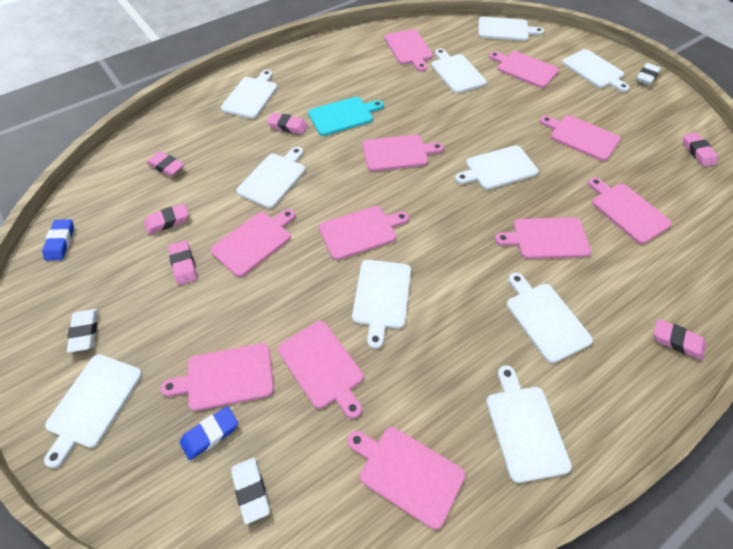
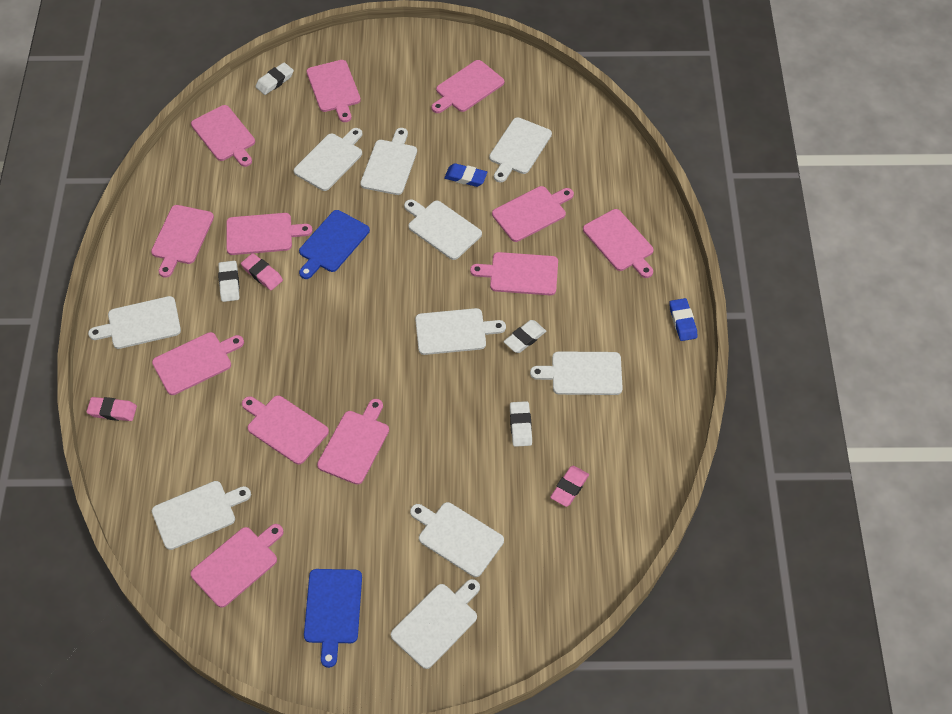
blue cutting board: none = 0 -> [299,210,370,279] [304,569,362,668] = 2
pink cutting board: [160,343,274,411] [210,209,295,277] [278,321,363,419] [319,206,409,260] [347,427,465,530] [363,135,444,171] [384,29,433,72] [489,51,559,88] [495,217,591,259] [540,115,620,161] [588,177,672,244] = 11 -> [151,205,214,278] [152,332,244,395] [190,524,284,608] [191,105,255,167] [226,213,313,255] [242,396,329,464] [307,60,361,122] [317,399,389,485] [431,60,504,113] [470,252,558,295] [492,186,574,242] [583,209,654,278] = 12
pink eraser: [144,204,189,235] [147,151,185,177] [168,240,197,285] [267,113,308,134] [654,319,706,360] [683,133,718,167] = 6 -> [86,397,137,421] [241,253,283,290] [550,466,589,507] = 3
turquoise cutting board: [308,97,384,136] = 1 -> none = 0
white eraser: [67,309,98,353] [231,457,270,524] [636,63,661,85] = 3 -> [218,261,240,302] [255,62,294,95] [503,320,546,353] [510,401,532,447] = 4

